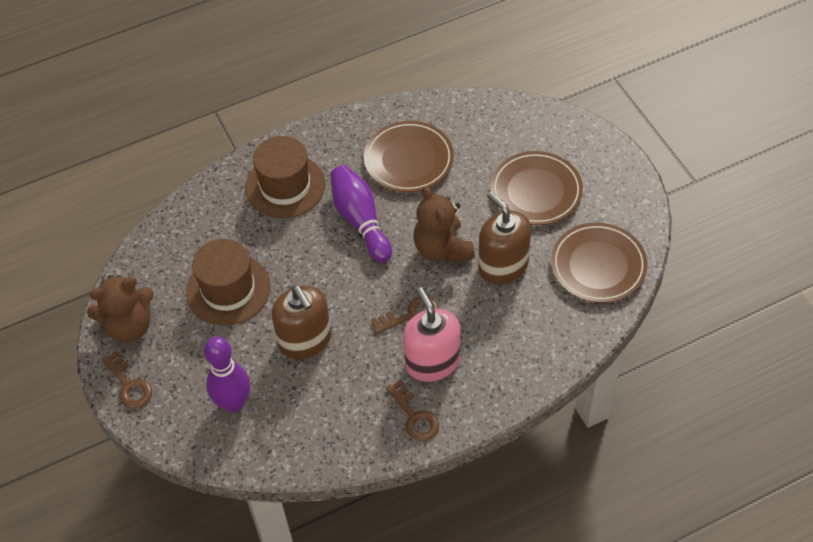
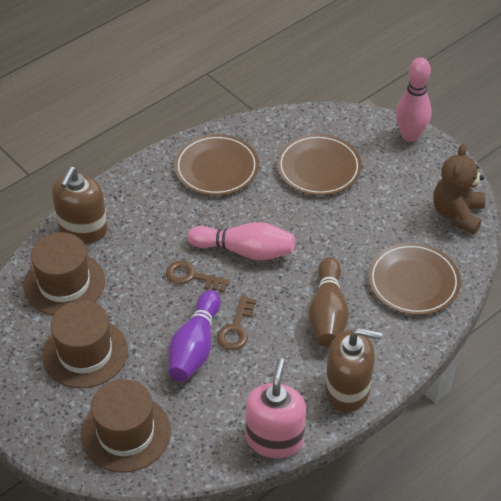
brown bowling pin: none = 0 -> [308,257,349,347] = 1
brown hat: [186,239,271,326] [245,136,325,218] = 2 -> [24,232,105,315] [42,300,128,388] [81,379,171,472] = 3
brown key: [102,351,152,408] [371,297,439,334] [386,379,439,441] = 3 -> [166,261,230,293] [217,296,257,350] = 2
brown teddy bear: [87,275,154,343] [414,186,475,263] = 2 -> [433,144,485,234] = 1
pink bowling pin: none = 0 -> [187,222,295,260] [396,57,432,142] = 2
purple bowling pin: [204,337,250,413] [330,165,392,263] = 2 -> [168,290,221,382] = 1

